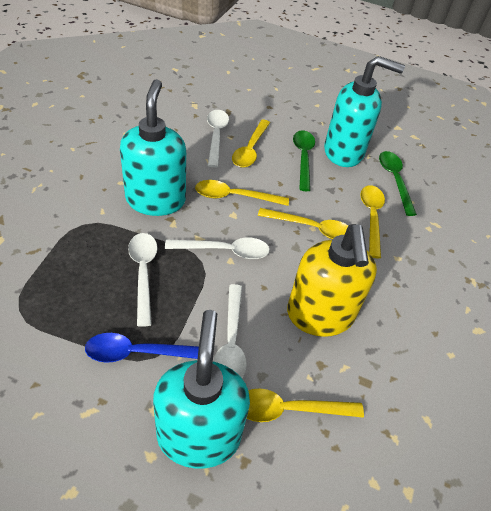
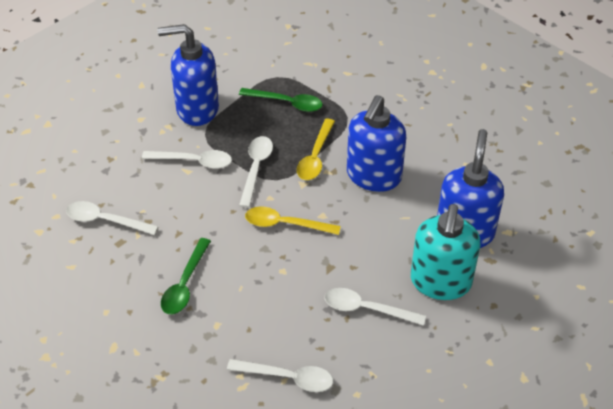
blue soap dispenser: none = 0 -> [158,24,219,126] [347,95,406,192] [437,129,504,248] = 3
blue spoon: [85,333,199,363] = 1 -> none = 0
turquoise soap dispenser: [120,79,186,216] [153,310,250,469] [324,56,405,167] = 3 -> [411,204,480,300] = 1
white spoon: [128,233,158,327] [165,238,270,259] [207,110,229,168] [213,284,247,378] = 4 -> [66,201,159,235] [142,150,232,169] [227,359,333,392] [239,136,273,208] [325,288,426,326] = 5
yellow soap dispenser: [287,224,377,337] = 1 -> none = 0
yellow spoon: [195,180,289,206] [232,119,270,168] [247,388,364,422] [258,208,349,240] [360,185,385,258] = 5 -> [245,206,341,235] [297,119,335,180] = 2

